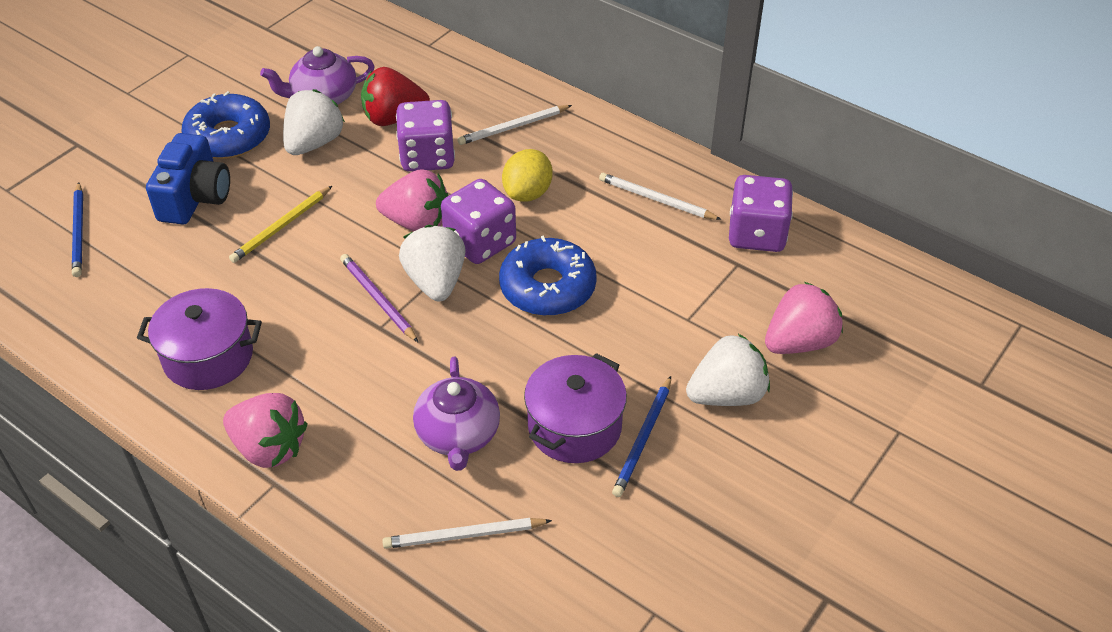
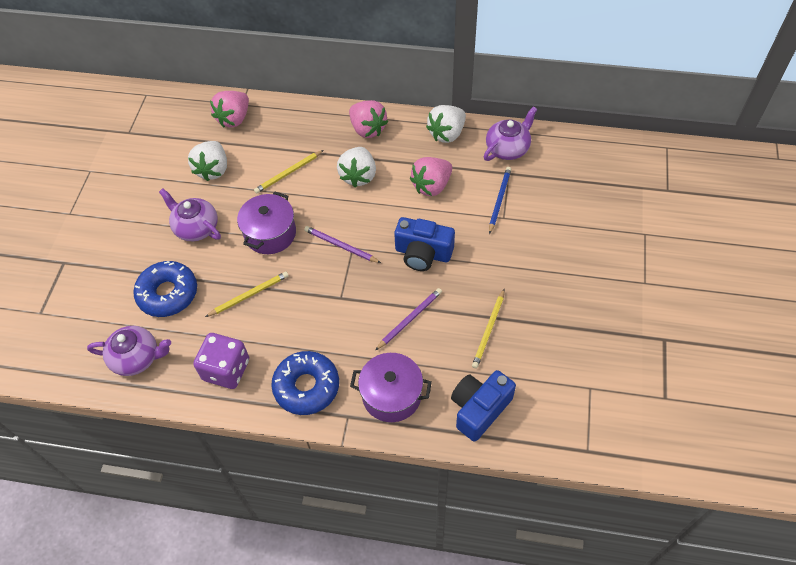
blue camera: [146,133,230,224] = 1 -> [394,217,455,271] [451,370,516,442] = 2
blue pencil: [72,182,83,277] [612,376,671,497] = 2 -> [489,167,512,234] = 1
purple dice: [396,100,455,172] [441,179,516,264] [729,175,793,252] = 3 -> [193,333,249,389] = 1
purple pencil: [340,254,418,342] = 1 -> [304,226,381,263] [375,288,442,350] = 2
purple teapot: [260,46,375,105] [413,357,500,471] = 2 -> [87,326,171,376] [159,188,221,241] [484,107,537,161] = 3
red strawberry: [361,67,430,126] = 1 -> none = 0
white pencil: [382,518,552,549] [457,105,572,145] [599,173,722,220] = 3 -> none = 0
yellow lemon: [502,149,552,202] = 1 -> none = 0
yellow pencil: [229,186,332,263] = 1 -> [205,272,289,317] [254,150,324,193] [472,289,505,369] = 3

